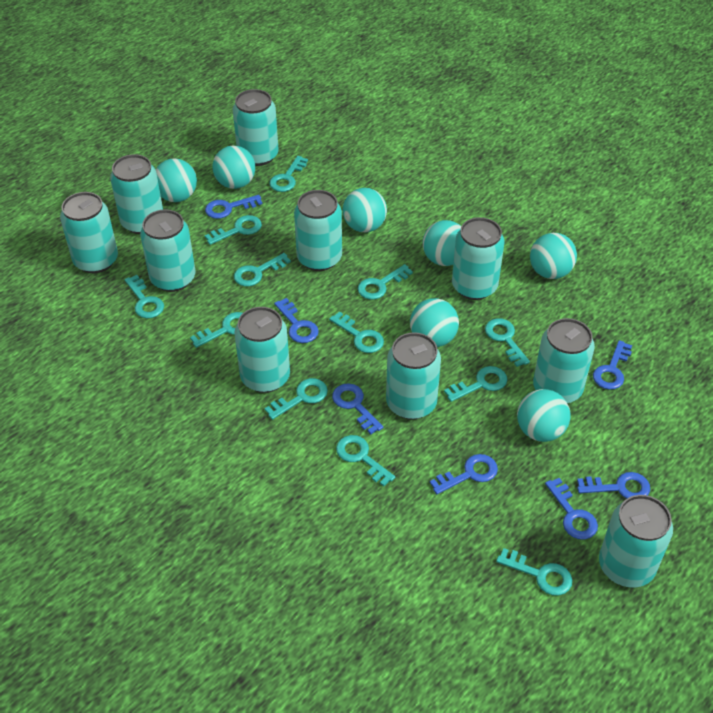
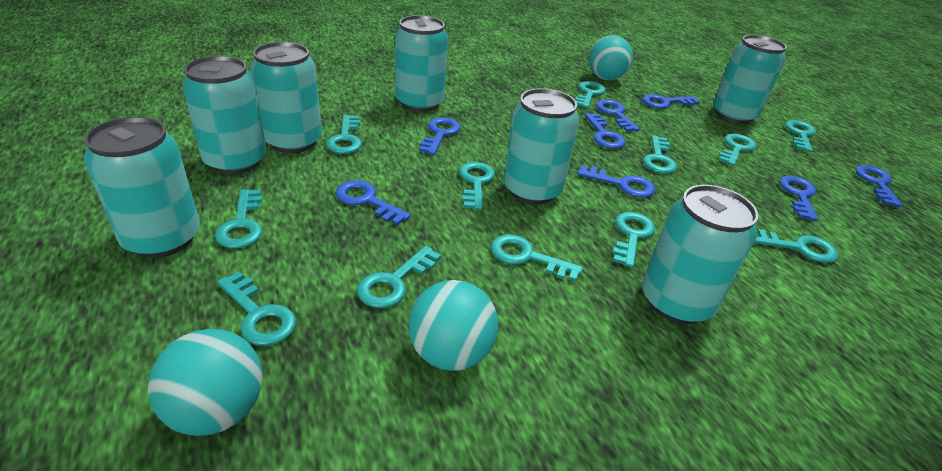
blue key: [205,195,262,219] [274,298,319,343] [332,383,383,434] [430,454,498,494] [545,478,598,540] [577,472,650,498] [593,340,632,390] = 7 -> [336,180,411,225] [419,118,461,155] [577,165,655,198] [585,113,626,149] [596,99,640,132] [642,94,700,109] [779,176,818,221] [856,165,903,207] = 8
turquoise ball: [156,158,197,202] [213,145,255,189] [343,188,387,233] [410,298,459,347] [423,220,461,266] [517,389,571,442] [530,233,577,279] = 7 -> [148,329,263,436] [409,280,498,371] [589,35,633,80] = 3
turquoise can: [60,192,118,273] [110,154,163,234] [140,209,195,292] [233,89,279,166] [234,307,290,393] [294,190,342,271] [386,332,441,420] [452,217,505,300] [533,318,595,403] [599,495,673,588] = 10 -> [84,117,200,258] [182,56,267,175] [250,42,322,153] [395,15,448,112] [503,88,579,205] [642,185,758,324] [713,35,787,124] = 7

